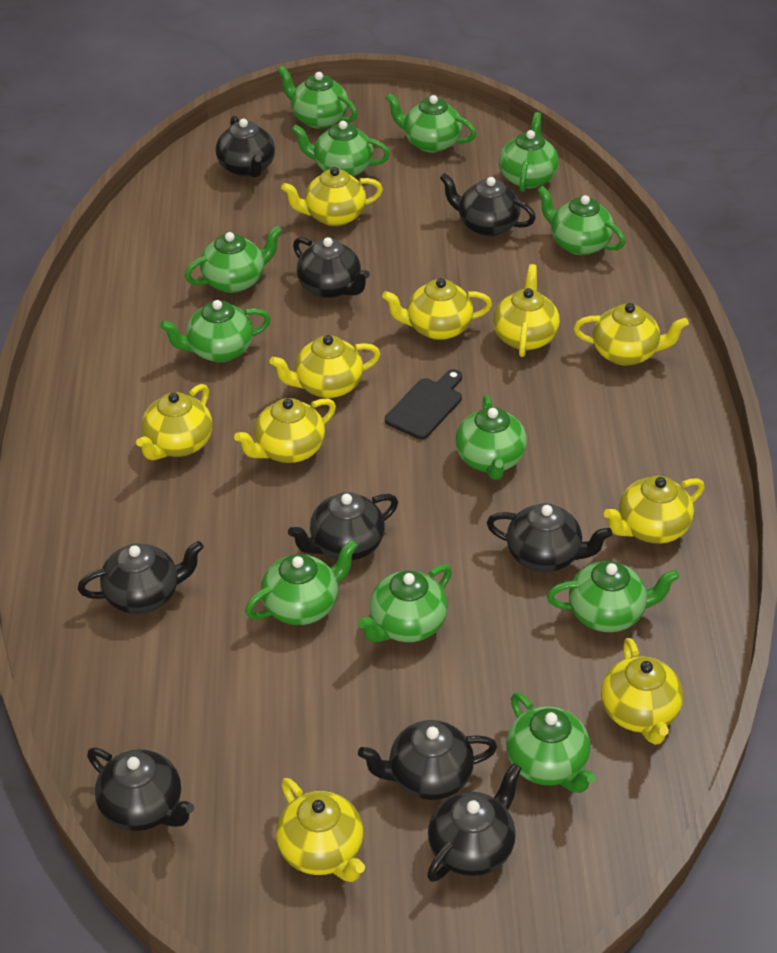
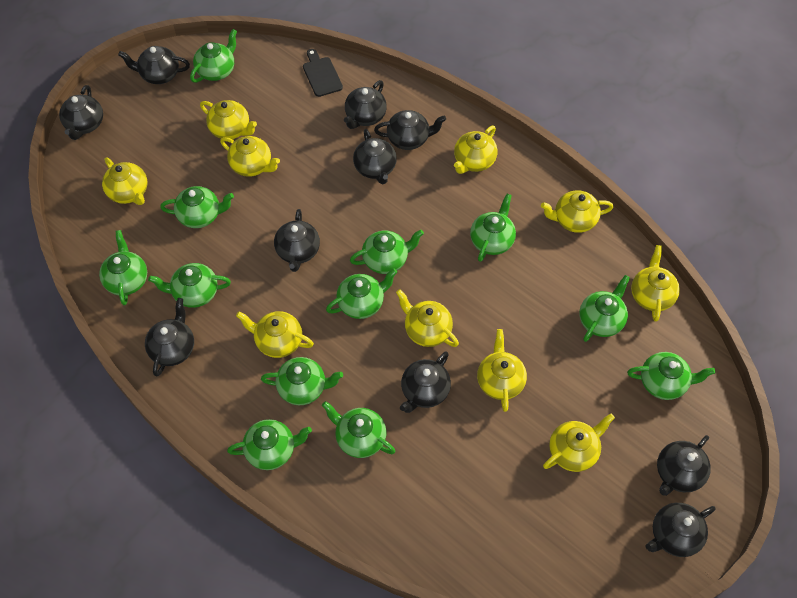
black teapot: [78,541,204,614] [87,748,194,831] [216,116,275,177] [288,492,398,560] [293,237,370,298] [358,720,497,800] [427,763,522,882] [440,173,536,237] [487,503,612,572] = 9 -> [59,85,103,140] [118,46,190,84] [145,298,194,376] [274,209,320,272] [344,80,387,129] [353,129,397,184] [374,110,446,150] [400,351,451,413] [645,503,715,557] [657,435,711,496] = 10

